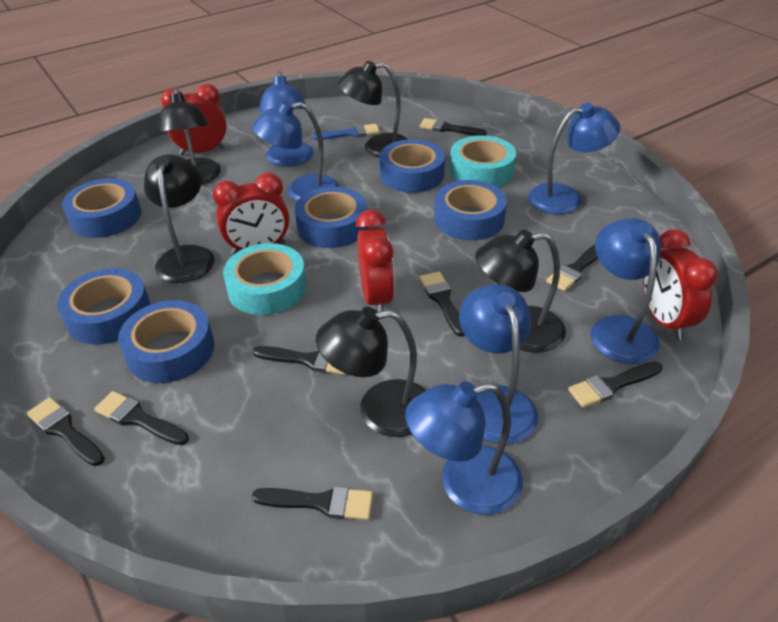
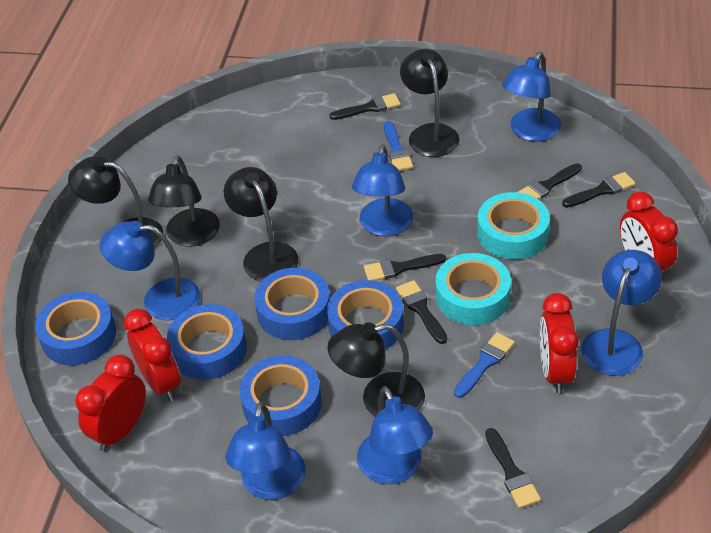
black brush: [27,397,105,466] [94,391,189,445] [252,486,373,520] [253,346,346,375] [420,118,487,136] [420,272,465,337] [546,245,598,291] [568,361,662,408] = 8 -> [329,93,401,120] [364,254,446,281] [396,280,447,344] [485,428,541,509] [518,163,582,200] [562,172,636,208] = 6
blue brush: [312,124,380,140] = 1 -> [384,121,413,171] [454,332,515,398] = 2
blue tape: [57,268,151,344] [62,178,141,238] [118,300,214,383] [295,187,368,248] [380,139,445,193] [434,180,507,240] = 6 -> [35,292,116,365] [167,304,247,380] [239,356,322,436] [254,268,330,340] [327,280,404,350] = 5

